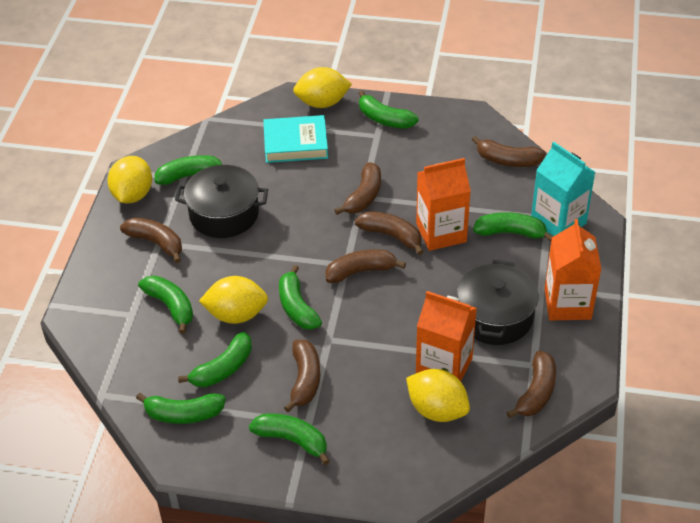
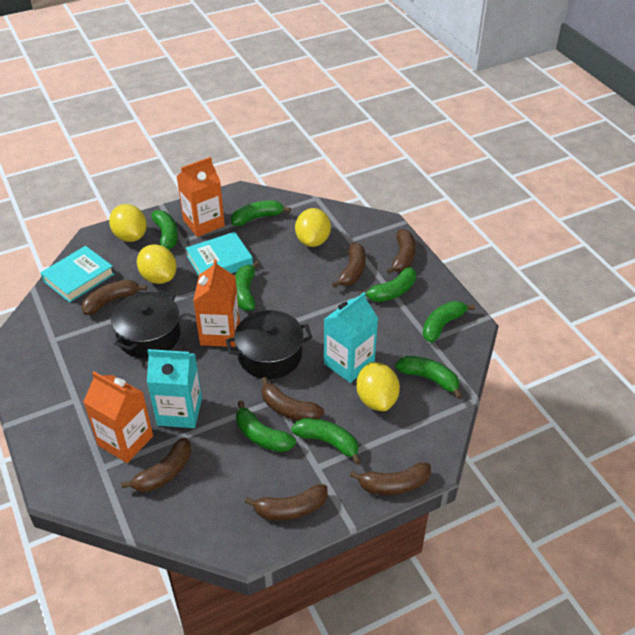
turquoise book: [263,115,328,163] = 1 -> [41,246,114,302] [186,232,253,275] = 2
turquoise carton: [531,142,595,236] = 1 -> [147,349,202,428] [324,292,378,383] = 2

